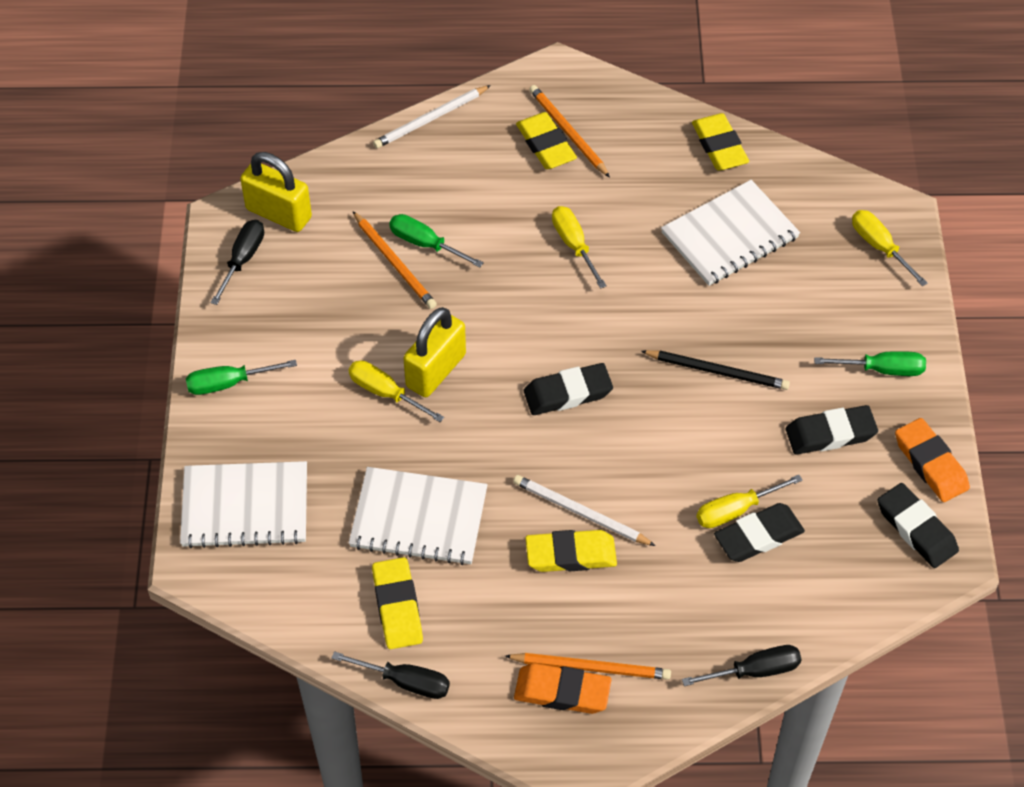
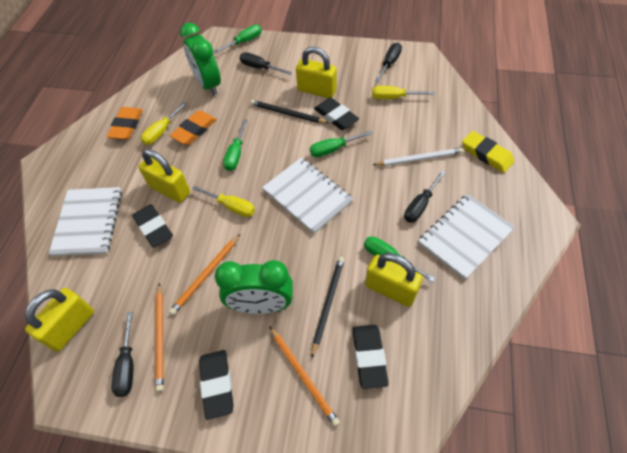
black pencil: [641,350,790,390] = 1 -> [250,100,329,123] [311,257,345,358] = 2
black screwdriver: [210,220,264,305] [332,651,450,699] [682,645,801,686] = 3 -> [112,312,133,397] [240,52,292,75] [375,43,402,82] [404,170,446,223] = 4
green clock: none = 0 -> [180,23,221,96] [215,260,293,314] = 2
green screwdriver: [186,360,297,395] [389,214,484,267] [814,351,926,376] = 3 -> [214,25,262,53] [223,119,247,171] [310,131,372,157] [364,236,435,282] = 4
white pencil: [373,85,491,148] [513,475,655,546] = 2 -> [373,148,463,166] = 1
yellow eraser: [372,557,423,649] [516,112,577,169] [526,530,617,572] [692,113,749,170] = 4 -> [462,131,514,173] = 1
yellow padlock: [240,152,312,232] [403,307,466,397] = 2 -> [25,288,94,352] [138,149,190,203] [296,47,337,98] [365,253,423,307] = 4
yellow screwdriver: [348,360,444,422] [552,206,607,289] [696,475,803,528] [852,210,928,286] = 4 -> [141,102,187,145] [192,185,255,217] [372,86,434,99] = 3

